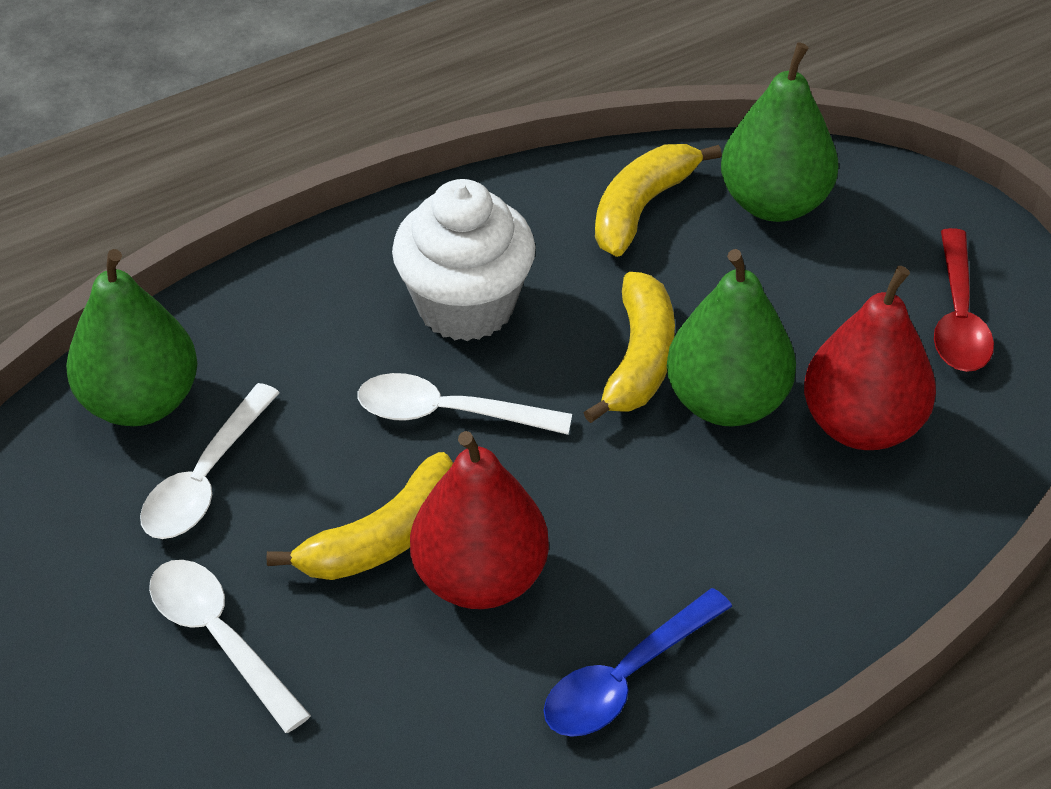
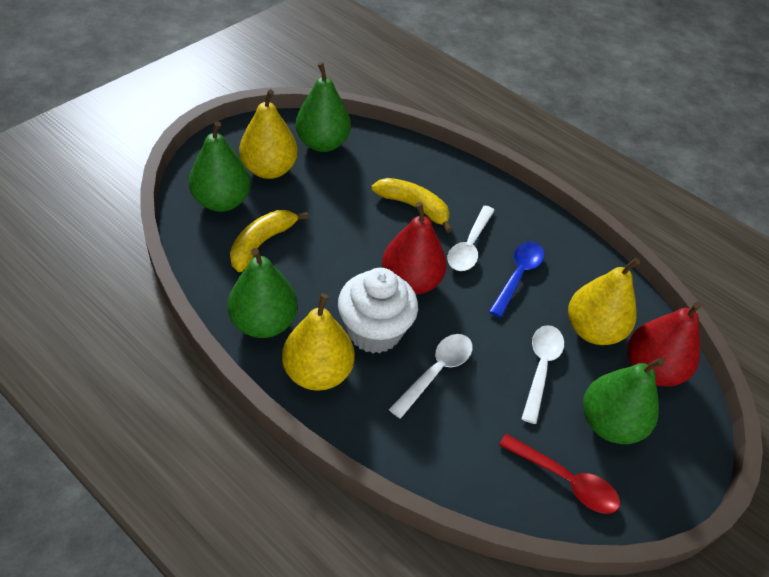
green pear: [66,249,197,426] [667,249,796,426] [721,42,838,222] = 3 -> [189,121,251,212] [228,248,298,338] [296,62,351,152] [583,358,665,444] = 4
yellow banana: [266,452,453,580] [583,272,675,423] [595,144,722,257] = 3 -> [230,210,308,272] [372,178,452,233] = 2
yellow pear: none = 0 -> [239,89,298,179] [282,293,355,391] [568,258,640,345] = 3

